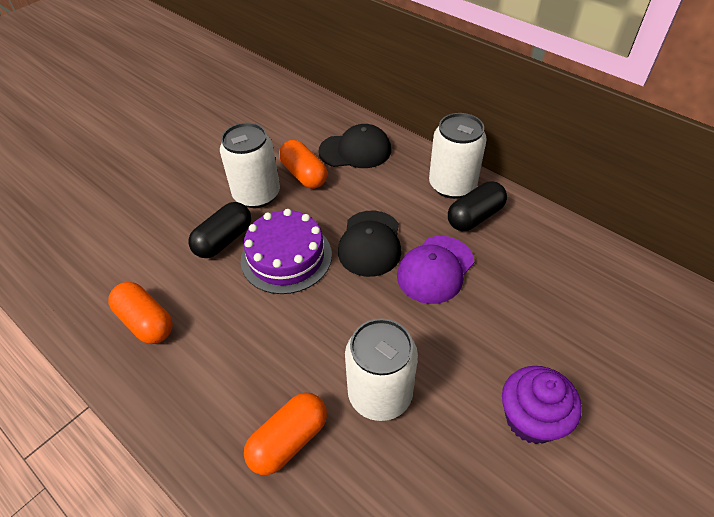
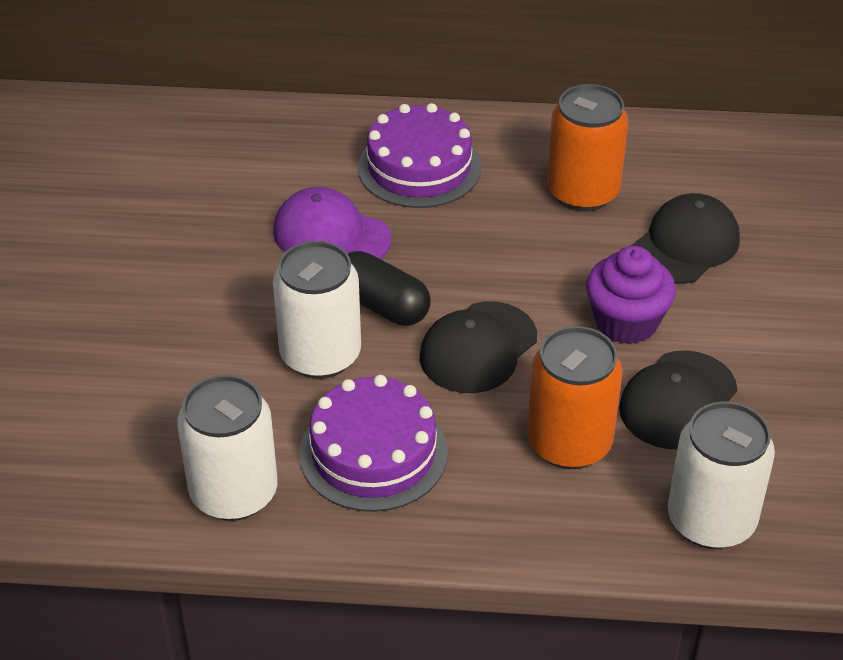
black cap: [318,124,391,168] [338,211,401,277] = 2 -> [420,301,537,393] [619,351,738,449] [631,193,740,284] = 3
black capsule: [188,202,251,258] [448,181,507,231] = 2 -> [348,251,431,326] = 1
orange can: none = 0 -> [527,326,623,469] [547,84,629,211] = 2
orange capsule: [108,282,173,344] [244,393,327,475] [279,140,328,189] = 3 -> none = 0
purple cake: [241,209,332,294] = 1 -> [299,375,448,512] [358,103,481,208] = 2

